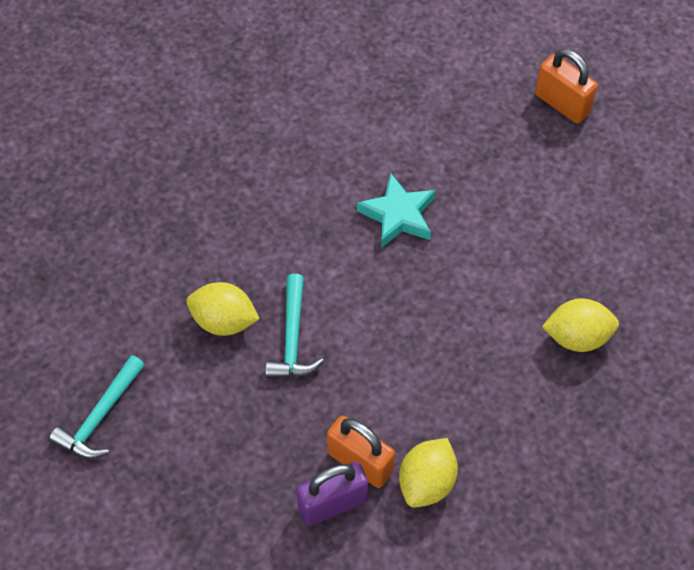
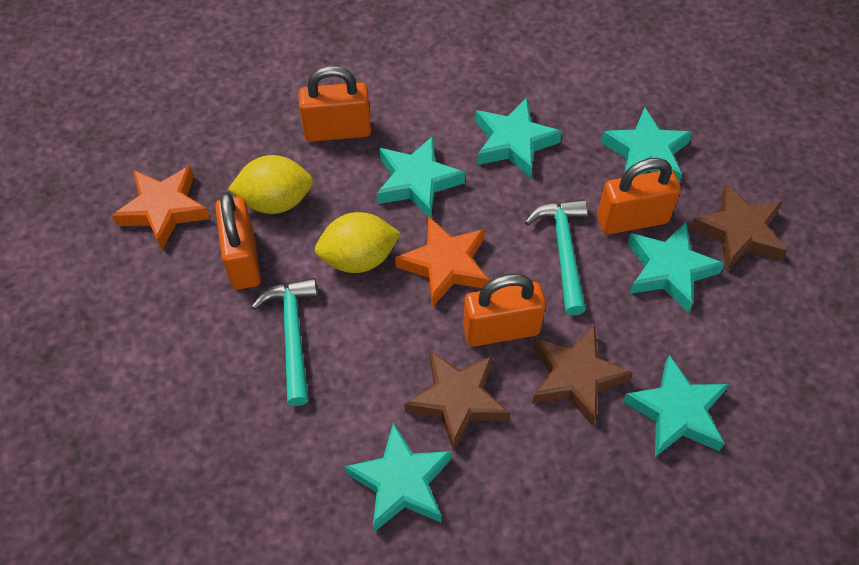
brown star: none = 0 -> [404,351,510,452] [532,325,633,426] [690,183,787,271] = 3
orange padlock: [327,415,395,488] [535,49,598,124] = 2 -> [215,192,261,290] [298,66,371,142] [463,274,546,347] [597,158,681,234] = 4
orange star: none = 0 -> [112,166,210,250] [395,216,489,308] = 2
purple padlock: [296,462,368,526] = 1 -> none = 0
turquoise star: [357,172,436,248] = 1 -> [344,422,452,532] [377,136,465,218] [475,98,562,178] [601,107,693,182] [623,355,729,457] [627,222,725,313] = 6
yellow lemon: [187,282,260,336] [399,438,458,507] [542,298,619,352] = 3 -> [228,155,313,214] [315,212,401,273] = 2

